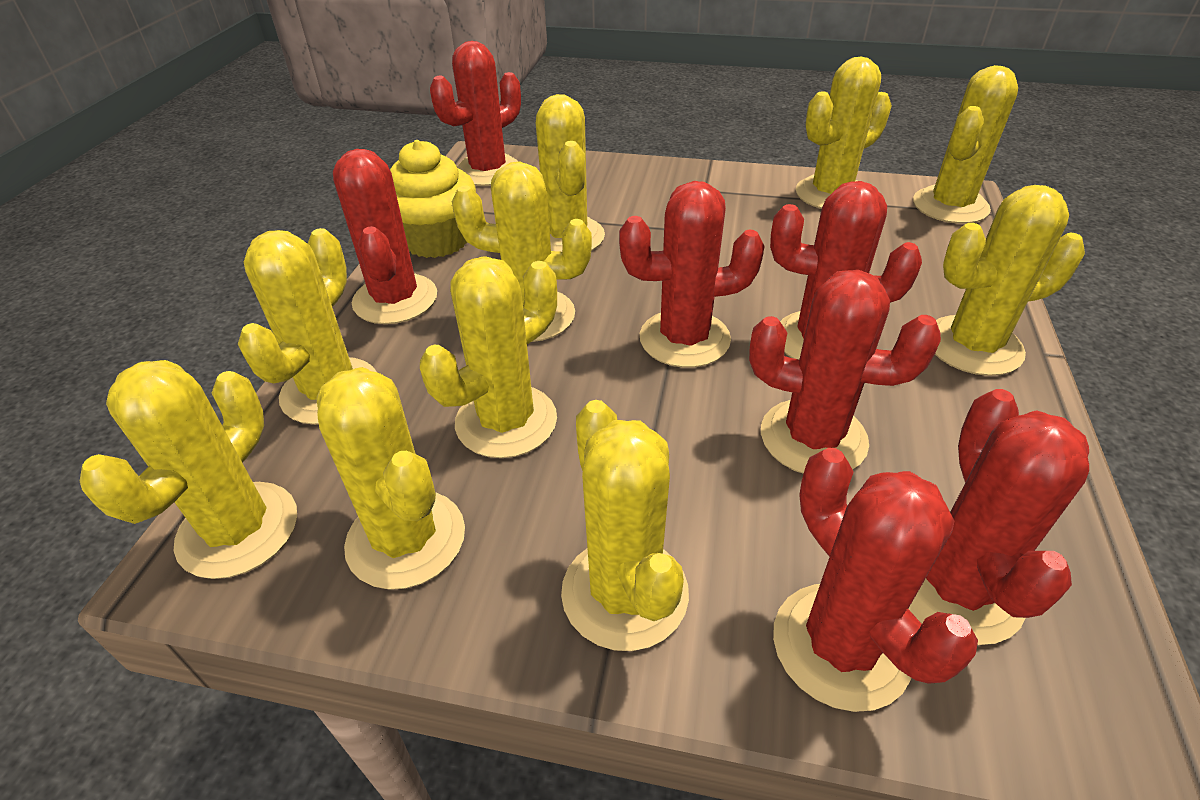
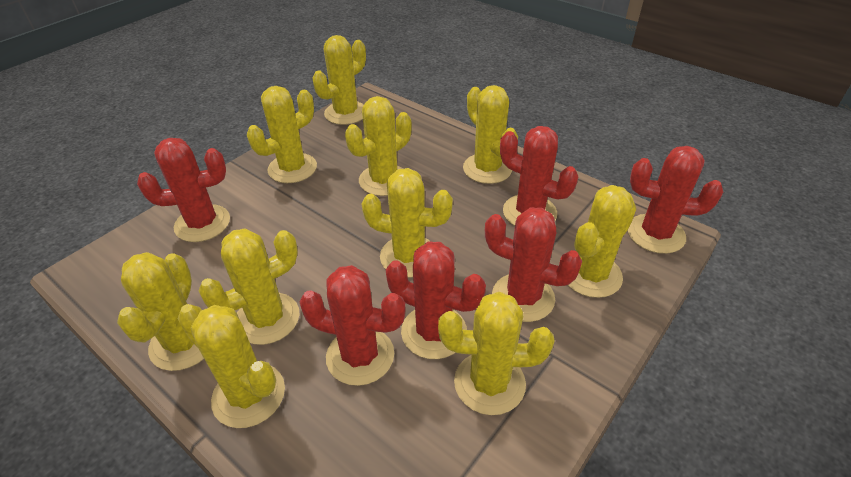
red cactus: [333,149,437,324] [430,41,521,186] [619,181,765,368] [749,270,941,474] [770,181,922,359] [773,448,978,712] [908,389,1089,645] = 7 -> [137,138,230,242] [299,265,406,386] [386,242,486,359] [485,207,582,322] [500,126,578,226] [628,146,723,254] = 6
yellow cupcake: [390,140,476,258] = 1 -> none = 0

